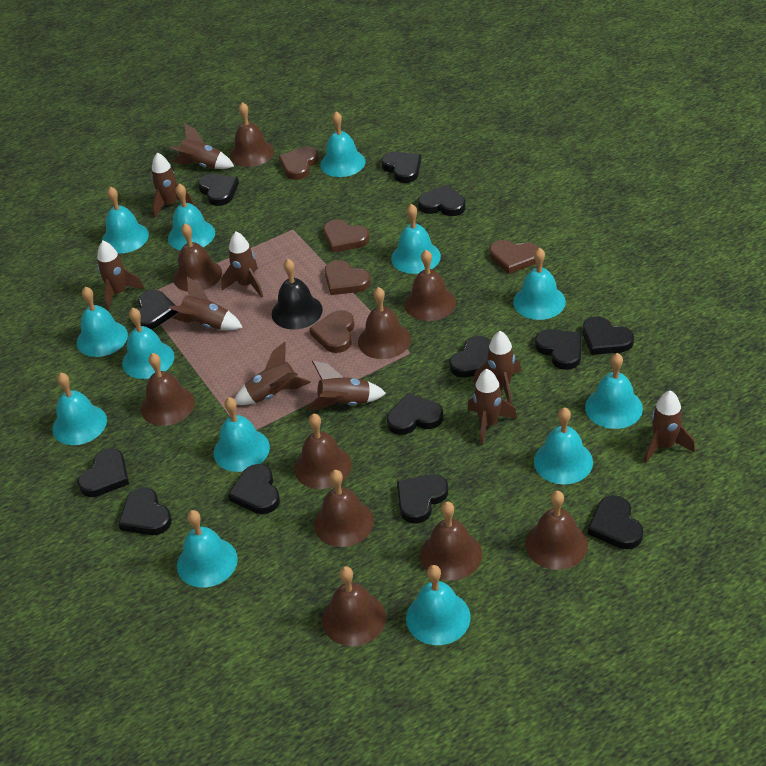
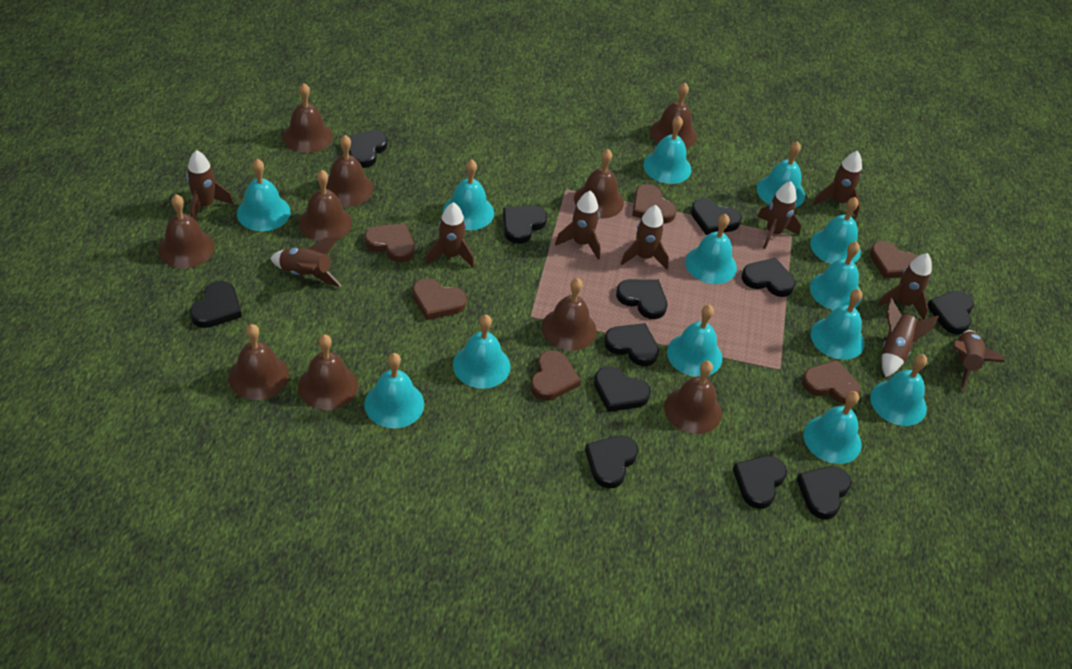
black bell: [272,259,323,330] = 1 -> none = 0
black heart: [78,448,129,497] [118,487,172,535] [138,290,178,329] [198,174,239,206] [228,464,280,514] [381,152,421,183] [387,393,443,435] [397,474,448,523] [418,185,466,216] [449,336,491,378] [535,329,581,370] [583,316,634,355] [588,495,643,549] = 13 -> [190,281,242,328] [348,130,388,168] [503,205,547,244] [585,435,639,488] [594,366,651,412] [604,323,659,366] [616,279,667,319] [691,198,742,235] [733,456,787,509] [742,258,795,297] [797,466,852,519] [927,290,974,335] = 12
brown heart: [279,146,319,180] [309,310,355,353] [323,219,369,253] [325,260,371,295] [490,240,539,274] = 5 -> [365,224,415,262] [413,278,467,320] [530,350,581,401] [632,184,677,224] [802,360,861,404] [870,241,918,278] = 6

